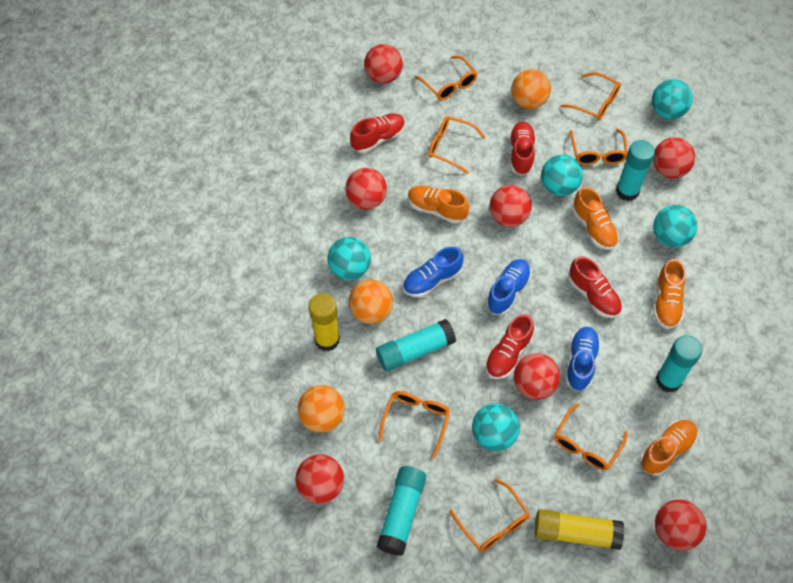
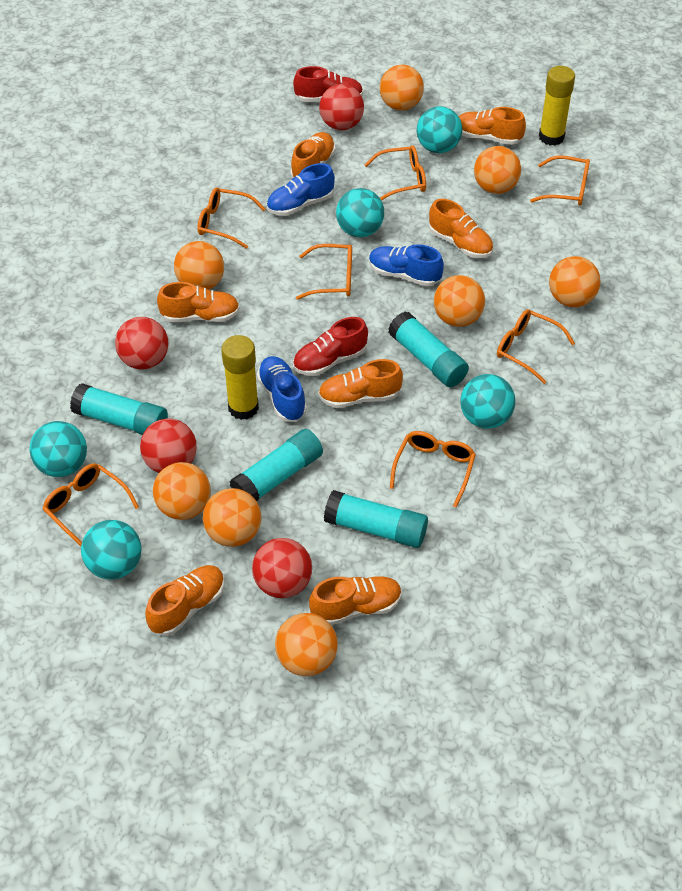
orange ball: [298,385,345,432] [349,280,393,324] [511,69,551,109] = 3 -> [153,462,211,520] [174,241,224,289] [203,488,261,547] [275,613,338,676] [380,65,424,111] [434,275,485,327] [474,146,521,194] [549,256,601,307] = 8
orange shoe: [408,186,469,224] [572,187,619,250] [640,420,698,476] [654,259,686,329] = 4 -> [145,565,225,636] [157,282,240,323] [290,132,336,178] [309,576,402,625] [318,359,403,408] [429,199,493,258] [459,107,526,145] = 7
red ball: [295,454,344,504] [345,168,387,210] [364,44,403,84] [489,185,532,227] [514,353,560,400] [653,137,695,179] [655,499,707,551] = 7 -> [115,317,168,370] [140,418,197,473] [252,538,312,598] [319,84,364,130] = 4
red shoe: [350,113,405,153] [485,314,534,379] [509,121,536,176] [568,256,622,318] = 4 -> [293,66,363,102] [293,317,368,376] = 2

